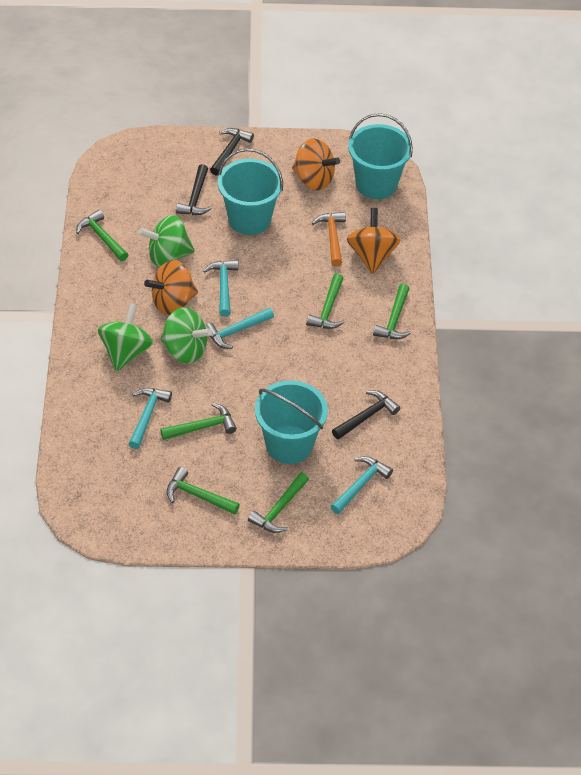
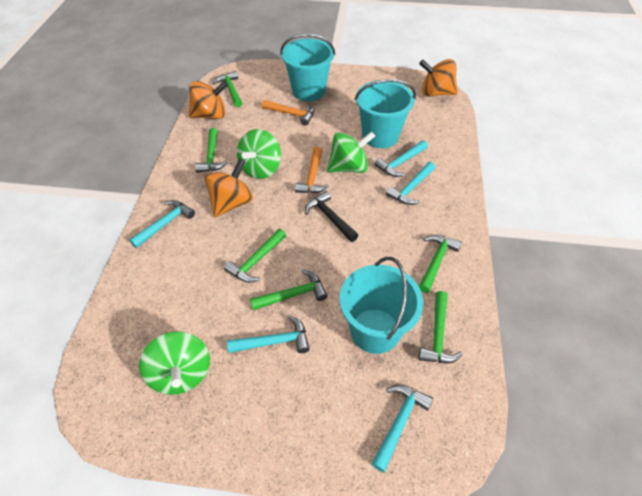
black hammer: [176,164,212,215] [210,128,254,175] [332,390,400,440] = 3 -> [305,191,359,242] = 1
orange hammer: [312,212,346,266] = 1 -> [262,100,315,126] [295,147,329,193] = 2
turquoise hammer: [129,388,172,449] [203,260,239,317] [205,308,274,349] [330,456,393,514] = 4 -> [129,200,195,248] [227,315,310,353] [371,384,433,472] [374,140,428,177] [386,162,435,205] = 5

